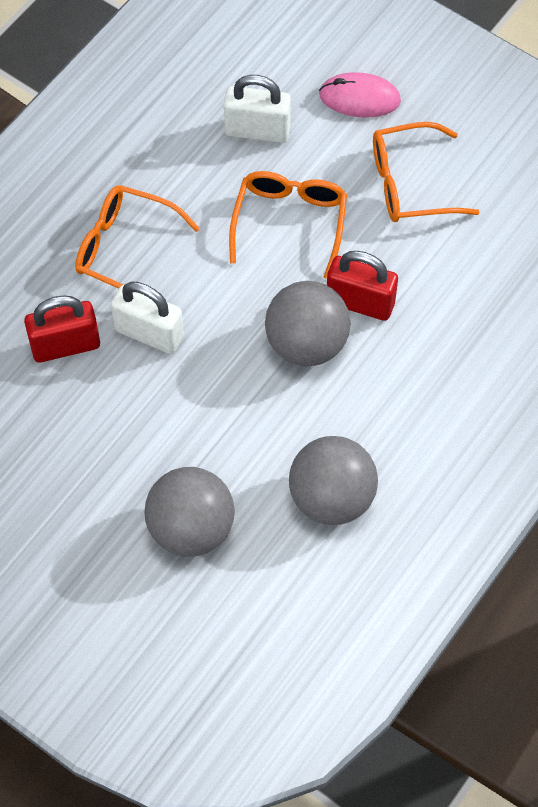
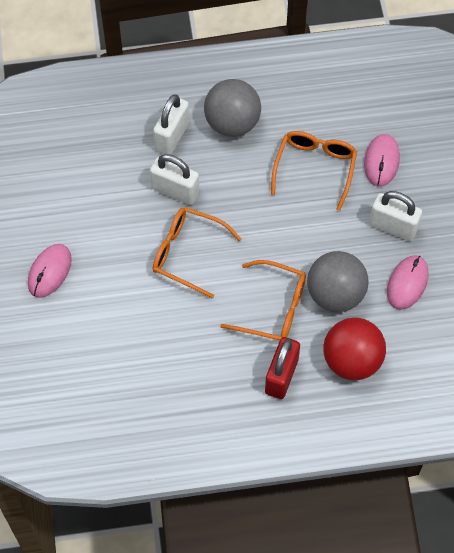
grey ball: [144,467,235,557] [265,281,350,366] [289,436,378,525] = 3 -> [204,79,261,137] [307,251,369,312] = 2
pink mouse: [319,72,401,118] = 1 -> [28,244,72,298] [364,134,400,187] [387,255,429,310] = 3
red ball: none = 0 -> [323,318,386,380] = 1
red padlock: [24,295,100,363] [327,251,398,321] = 2 -> [265,337,300,399] = 1
white padlock: [111,282,184,354] [224,75,291,143] = 2 -> [150,154,199,205] [153,94,189,155] [369,191,422,241] = 3

